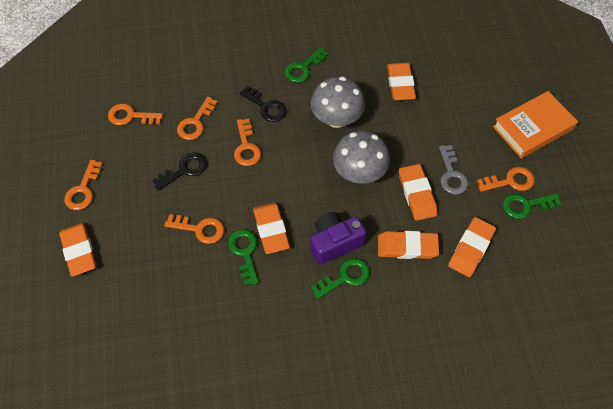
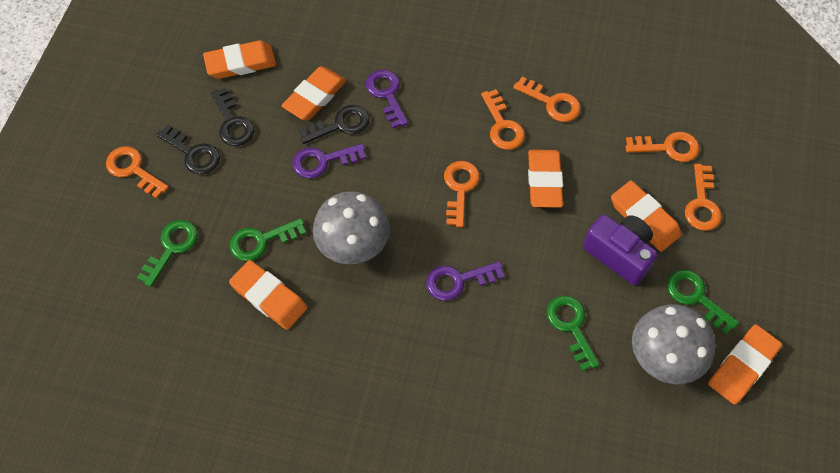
black key: [152,153,207,190] [240,86,287,122] = 2 -> [156,125,220,174] [211,87,254,146] [298,105,370,144] = 3
grey key: [439,145,468,194] = 1 -> none = 0
orange book: [493,91,578,158] = 1 -> none = 0
purple key: none = 0 -> [292,144,366,178] [366,70,408,128] [426,261,504,301] = 3

